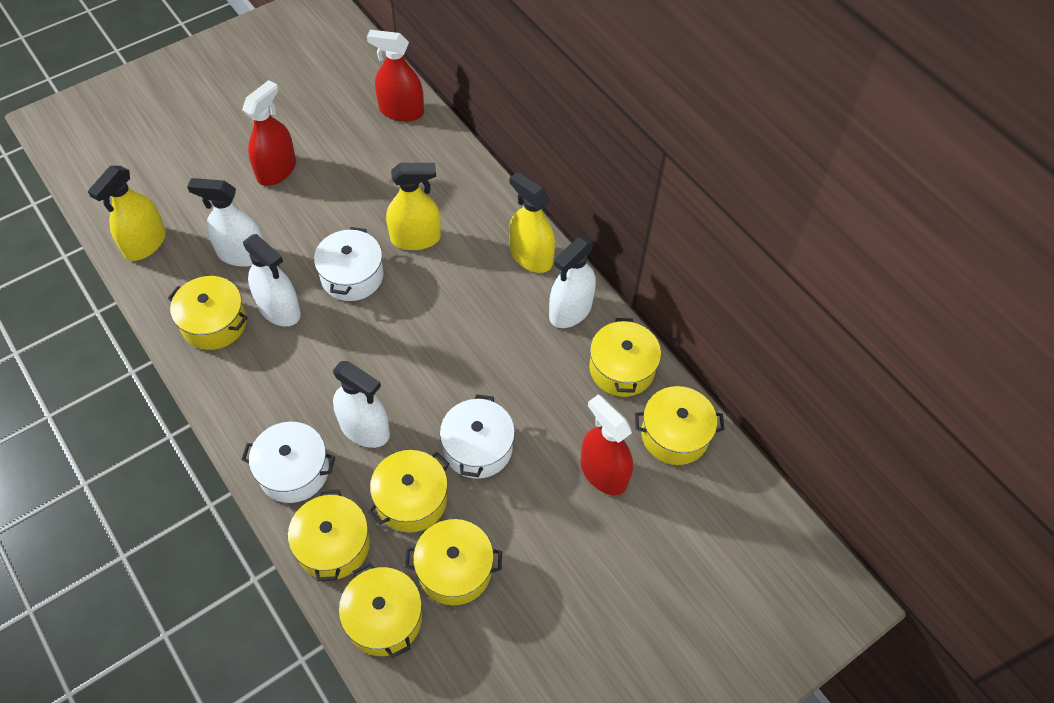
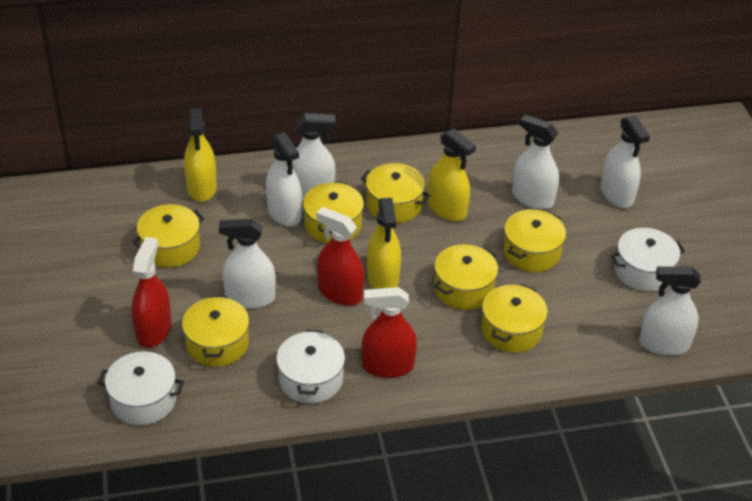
white spray bottle: [187,178,263,267] [243,234,301,326] [333,361,390,448] [549,237,596,328] = 4 -> [219,219,276,309] [266,132,302,226] [292,113,336,200] [512,115,559,209] [600,115,650,208] [639,266,701,356] = 6

